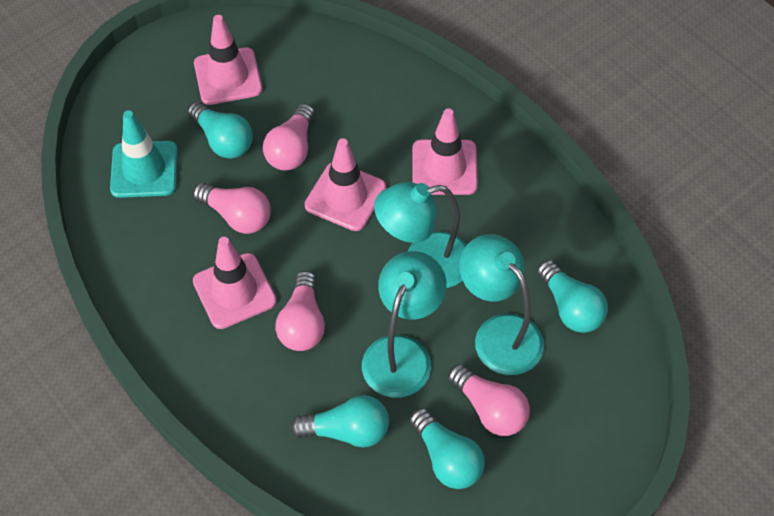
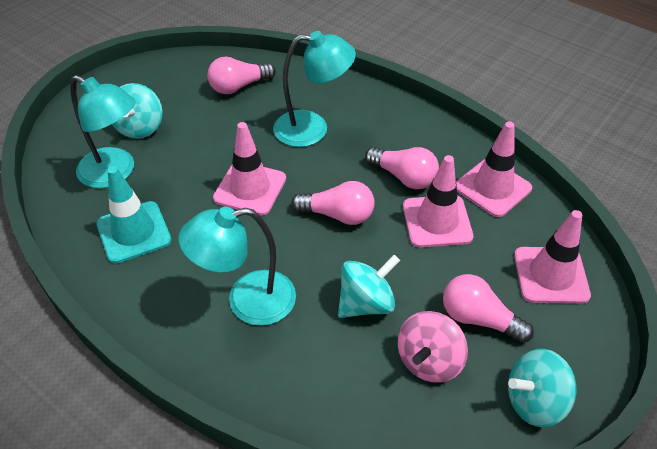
pink spinning top: none = 0 -> [397,311,468,383] = 1
turquoise light bulb: [187,101,253,159] [290,395,389,447] [410,408,485,489] [537,260,608,333] = 4 -> none = 0
turquoise spinning top: none = 0 -> [112,83,162,139] [338,255,400,318] [508,349,576,427] = 3

